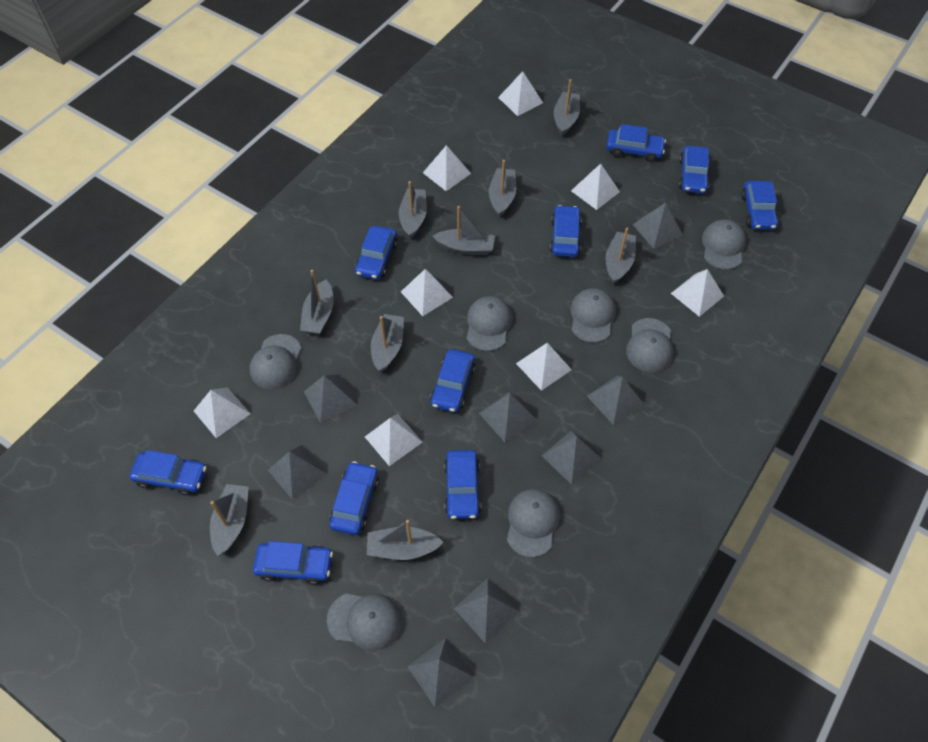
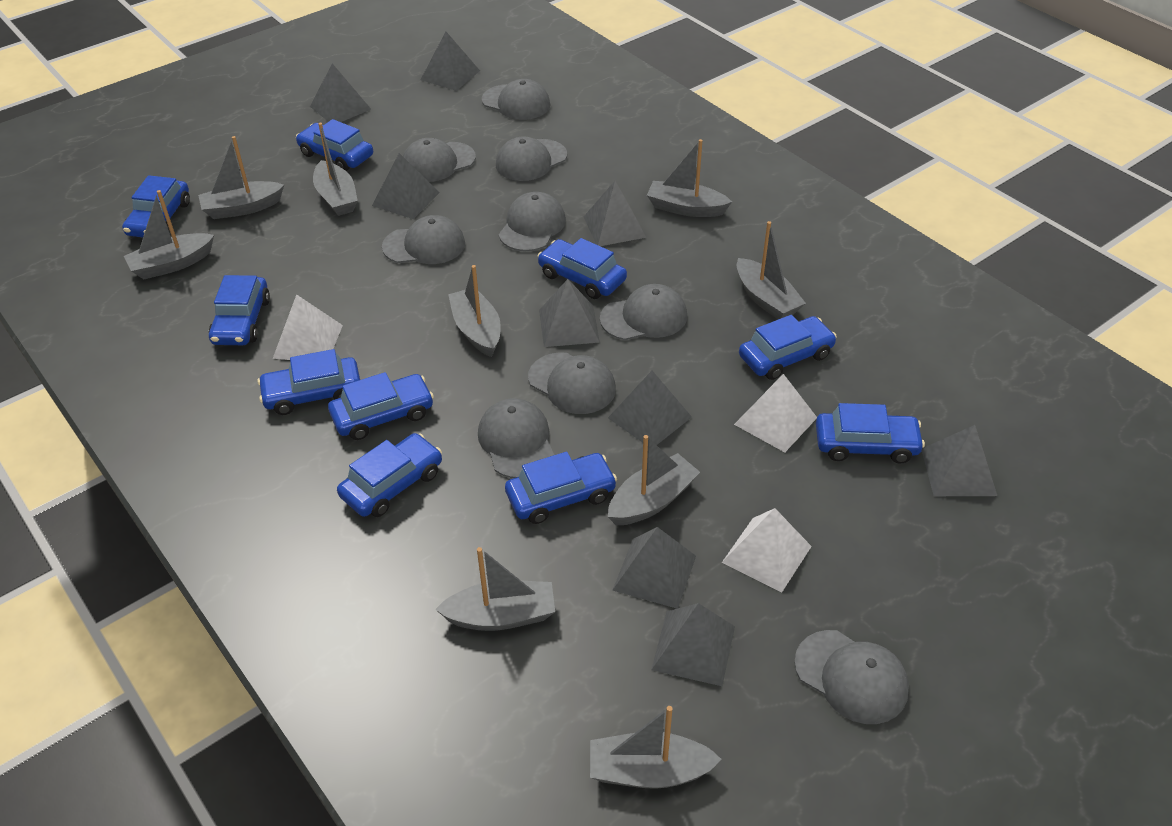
grey cap: [250,334,301,389] [327,593,402,651] [466,296,513,351] [507,489,560,558] [570,288,616,343] [626,318,674,372] [702,220,746,270] = 7 -> [382,215,465,264] [403,138,476,182] [478,398,554,478] [482,79,550,120] [496,136,567,181] [499,192,566,251] [528,352,616,414] [600,284,687,340] [794,630,909,724] = 9
grey pyramid: [268,445,327,500] [304,375,357,423] [407,638,474,707] [454,578,519,643] [479,392,536,442] [542,431,601,485] [587,376,644,425] [633,203,683,249] = 8 -> [310,63,371,122] [372,153,440,219] [421,32,480,91] [539,279,600,347] [584,181,646,246] [608,371,692,445] [612,527,696,609] [651,603,735,686] [922,425,997,496] = 9
white pyramid: [194,387,250,438] [365,414,423,466] [401,269,453,316] [423,145,471,191] [498,71,543,116] [516,343,572,391] [571,164,620,210] [671,269,724,317] = 8 -> [273,294,343,360] [722,508,812,592] [734,374,817,452] = 3

